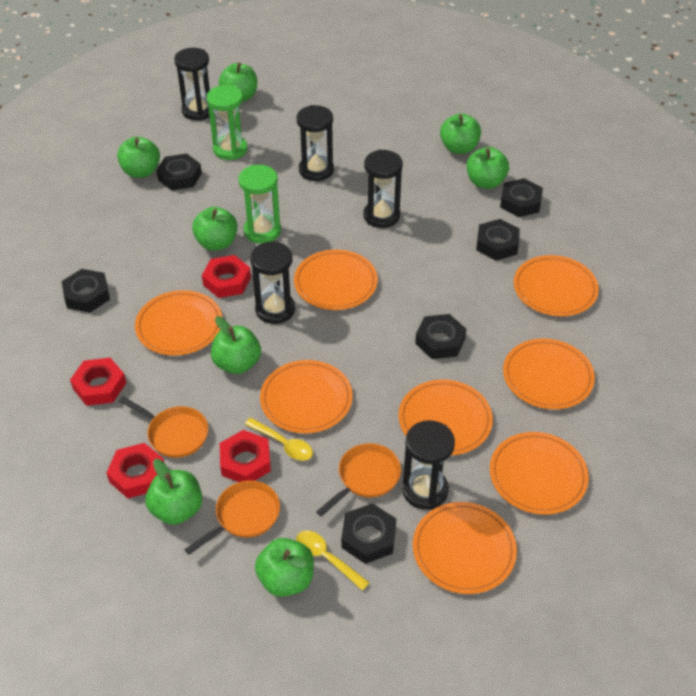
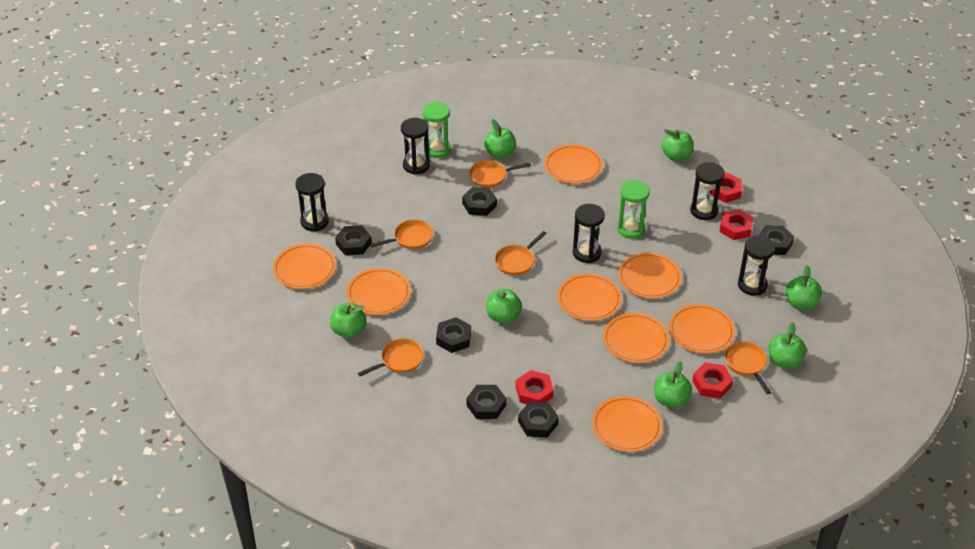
green apple: [117,136,160,178] [145,459,202,525] [192,207,237,250] [211,316,261,374] [219,63,257,102] [255,538,314,597] [440,113,481,154] [467,147,509,189] = 8 -> [330,303,367,338] [484,119,516,159] [486,289,522,324] [654,361,692,408] [661,129,694,161] [769,322,806,369] [785,265,822,310] = 7
orange pan: [119,396,208,458] [184,481,280,555] [316,443,401,517] = 3 -> [358,338,424,377] [370,220,433,249] [469,160,531,188] [495,231,547,275] [725,341,771,394] = 5
yellow spoon: [245,418,313,461] [296,531,370,591] = 2 -> none = 0

